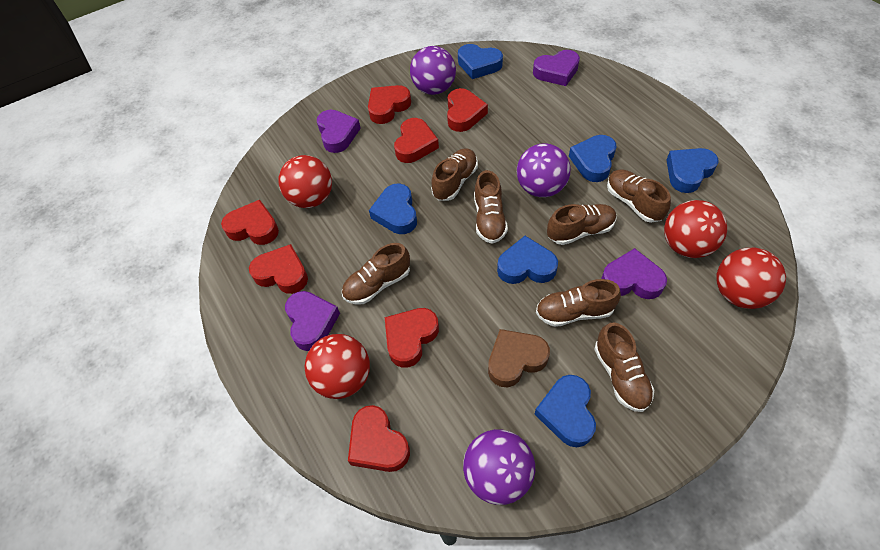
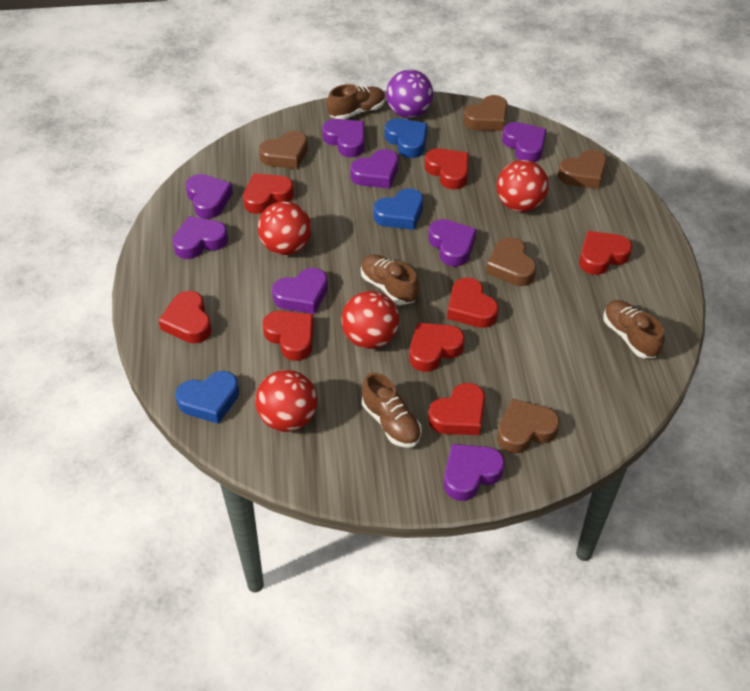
blue heart: [369,183,417,234] [458,44,503,79] [497,236,558,284] [535,375,596,447] [569,135,616,182] [667,148,719,193] = 6 -> [176,371,239,424] [374,188,423,230] [385,118,428,158] = 3
brown heart: [488,329,550,387] = 1 -> [259,131,308,169] [464,95,508,131] [486,237,537,286] [497,399,560,453] [558,150,607,189] = 5
brown shoe: [342,243,410,305] [431,148,478,201] [474,170,508,244] [536,279,621,327] [547,204,617,245] [594,322,654,412] [607,170,671,223] = 7 -> [327,84,385,119] [361,255,419,305] [362,373,422,448] [603,300,665,358] = 4
purple ball: [410,46,456,95] [463,429,535,505] [517,143,571,197] = 3 -> [386,70,433,118] = 1
purple heart: [285,291,340,351] [317,110,361,153] [533,50,580,86] [601,248,667,299] = 4 -> [172,216,228,259] [186,174,233,219] [272,268,328,314] [322,119,364,157] [350,149,398,189] [428,219,477,267] [444,444,505,501] [502,122,547,162] = 8
red heart: [221,200,279,245] [249,244,308,294] [348,405,410,472] [368,85,411,124] [385,308,439,368] [394,118,439,163] [447,88,488,132] = 7 -> [158,291,212,343] [243,173,294,214] [263,311,314,361] [409,323,465,372] [425,148,469,189] [428,383,485,435] [447,277,499,328] [579,231,632,275] = 8

